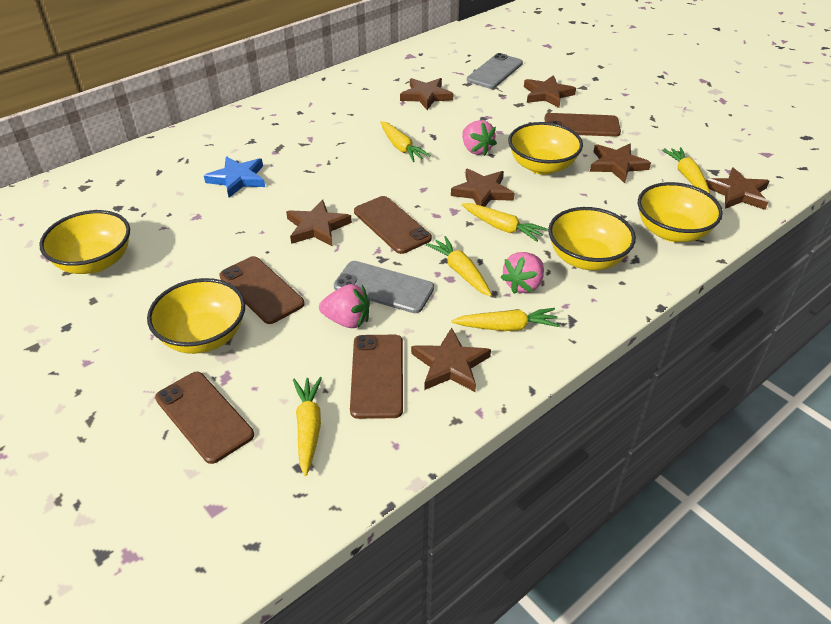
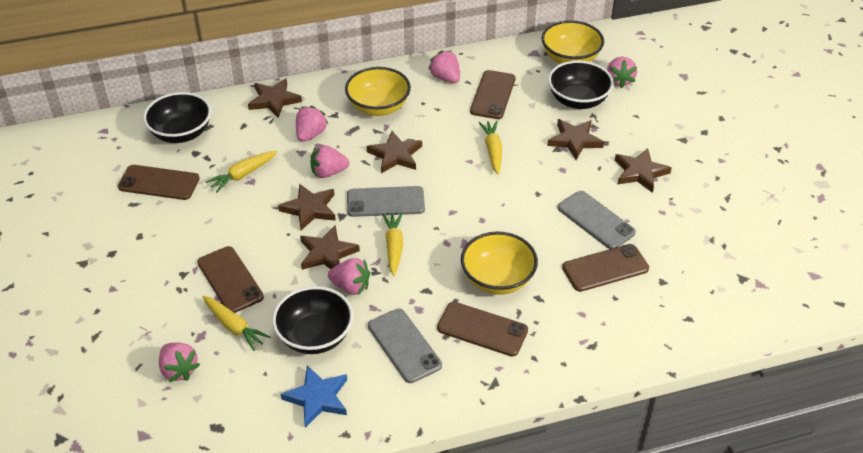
black bowl: none = 0 -> [143,92,211,143] [272,286,353,354] [548,60,614,109] = 3
brown star: [286,200,352,246] [400,78,453,110] [411,327,491,392] [451,168,515,207] [524,75,576,108] [590,144,651,183] [706,167,769,210] = 7 -> [248,78,302,118] [278,184,336,230] [300,225,360,270] [367,131,422,173] [548,119,604,160] [615,148,672,193] = 6
grey phone: [334,261,434,313] [467,53,523,89] = 2 -> [347,186,425,217] [368,309,442,383] [558,191,636,249] = 3
pink strawberry: [319,284,370,328] [462,120,497,156] [500,252,544,294] = 3 -> [159,342,200,382] [296,106,328,142] [311,145,349,178] [328,258,370,295] [428,50,460,83] [607,57,637,88] = 6
yellow bowl: [39,210,130,274] [147,278,245,354] [508,122,583,175] [548,207,636,270] [638,182,723,242] = 5 -> [345,67,411,116] [461,231,538,295] [541,20,604,64] = 3
yellow carrot: [293,377,322,476] [380,121,431,162] [426,236,492,297] [452,308,560,331] [461,203,547,242] [662,147,710,194] = 6 -> [202,296,271,351] [206,151,277,192] [382,212,403,276] [479,121,502,174] = 4

